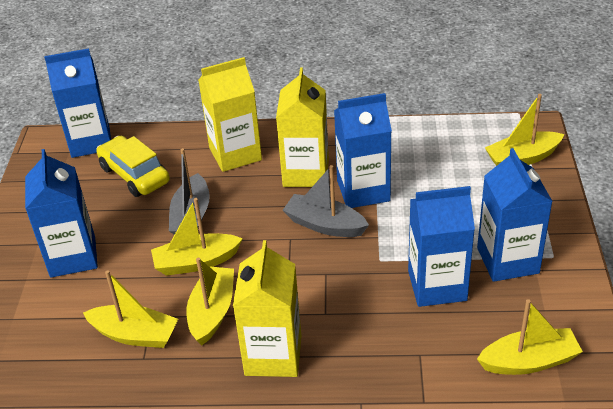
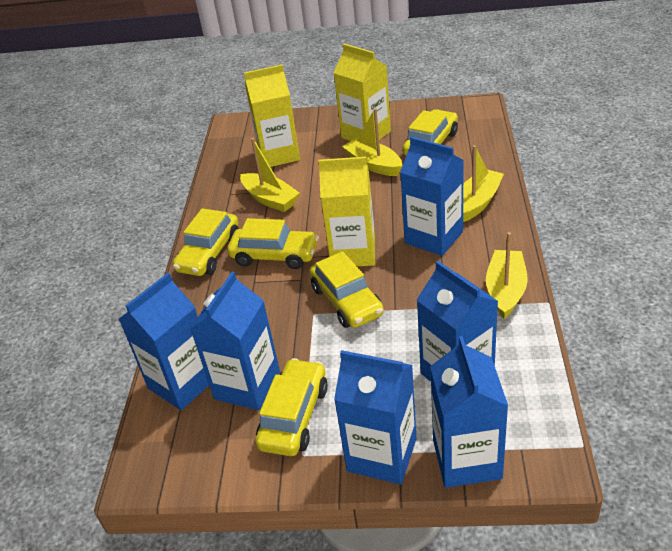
blue carton: [25,149,98,278] [44,48,111,158] [334,93,392,208] [408,186,475,307] [477,148,553,282] = 5 -> [119,273,209,410] [190,272,280,410] [334,350,417,485] [400,137,464,256] [417,261,498,382] [430,336,508,488] = 6
grey boat: [169,148,210,235] [283,165,369,237] = 2 -> none = 0
yellow boat: [83,270,178,348] [151,198,243,276] [187,258,234,345] [477,299,583,375] [485,94,564,166] = 5 -> [240,138,300,212] [342,108,402,176] [463,145,504,222] [486,232,528,319] = 4
yellow car: [96,136,170,197] = 1 -> [173,208,239,276] [227,218,319,269] [255,358,328,456] [310,251,384,328] [403,109,458,155] = 5

